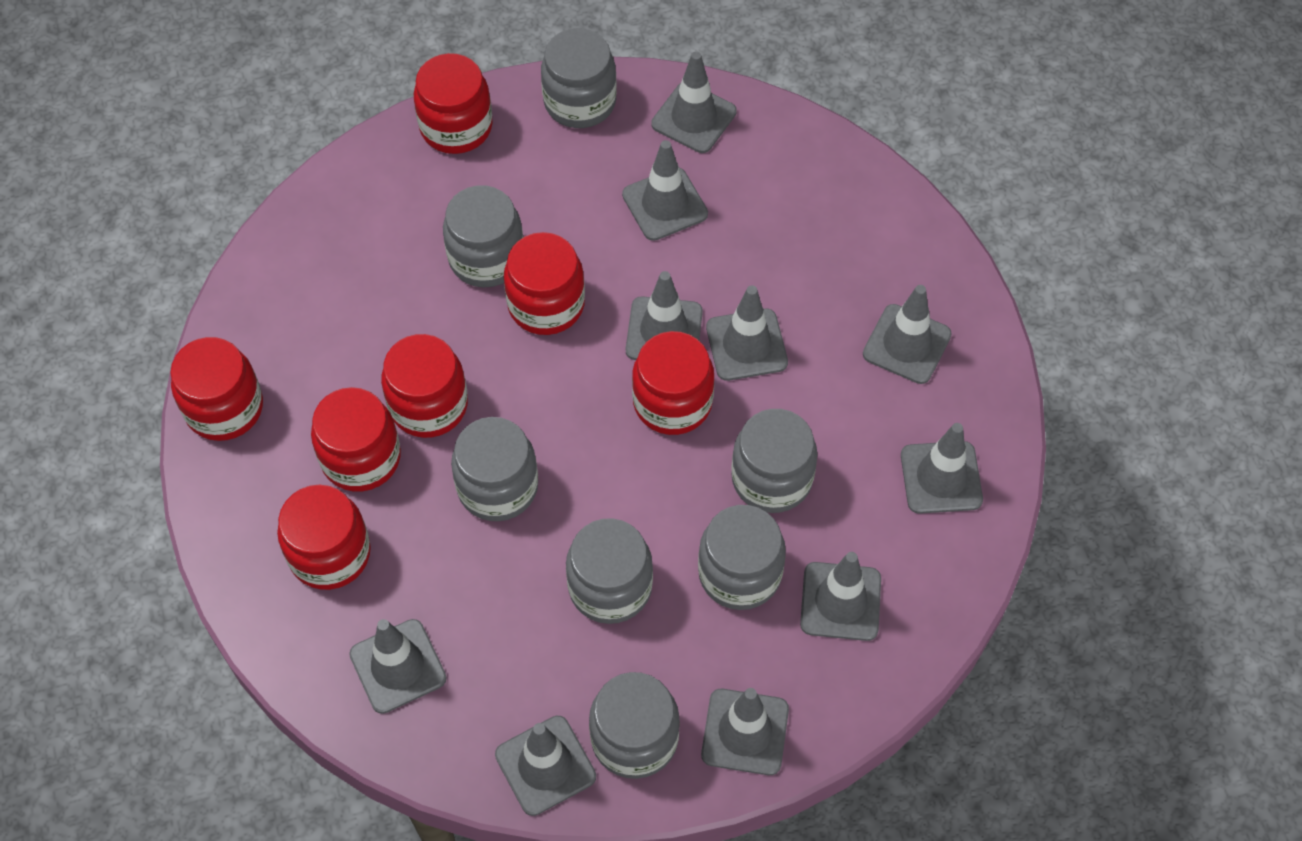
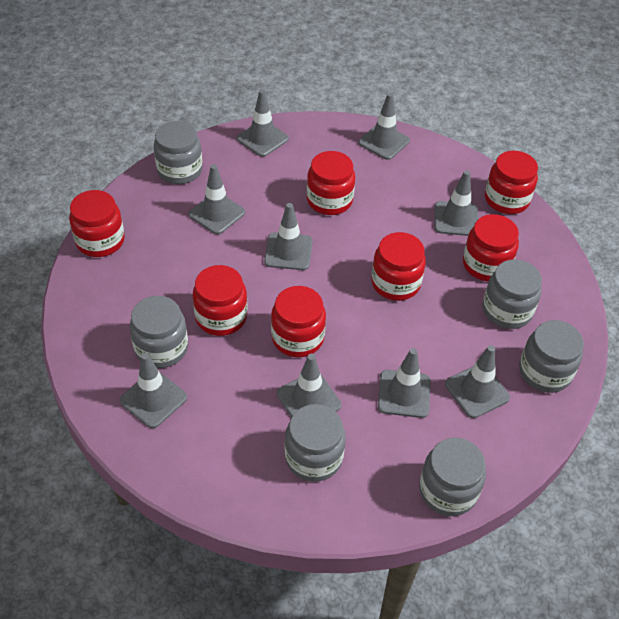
grey jar: [443,185,523,287] [451,417,538,521] [541,28,617,128] [566,518,653,624] [589,672,680,779] [698,505,786,610] [731,409,817,513] = 7 -> [130,296,188,368] [154,121,202,184] [284,404,346,482] [419,438,486,516] [483,259,542,329] [519,320,584,393] = 6
grey traffic cone: [349,619,446,714] [495,716,596,816] [622,140,708,241] [626,271,703,360] [651,51,737,153] [701,688,789,775] [706,285,788,381] [800,552,881,641] [863,285,952,384] [901,423,983,514] = 10 -> [120,353,187,428] [189,164,245,234] [237,89,289,157] [264,203,313,270] [277,354,341,418] [359,93,410,160] [378,348,431,418] [435,170,478,236] [445,345,510,418] = 9

